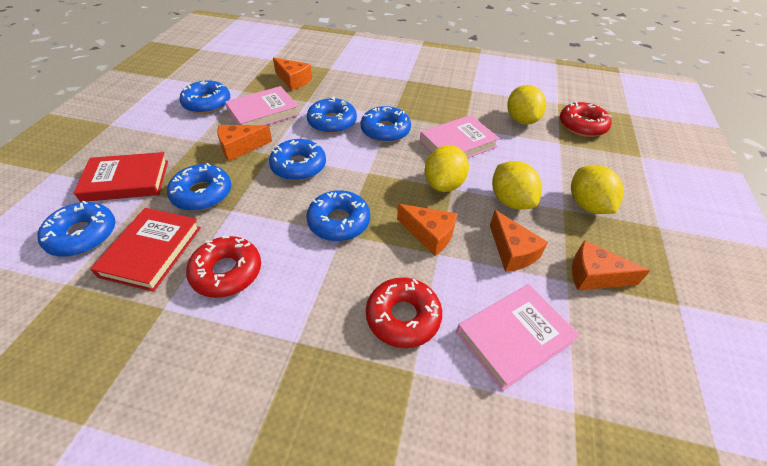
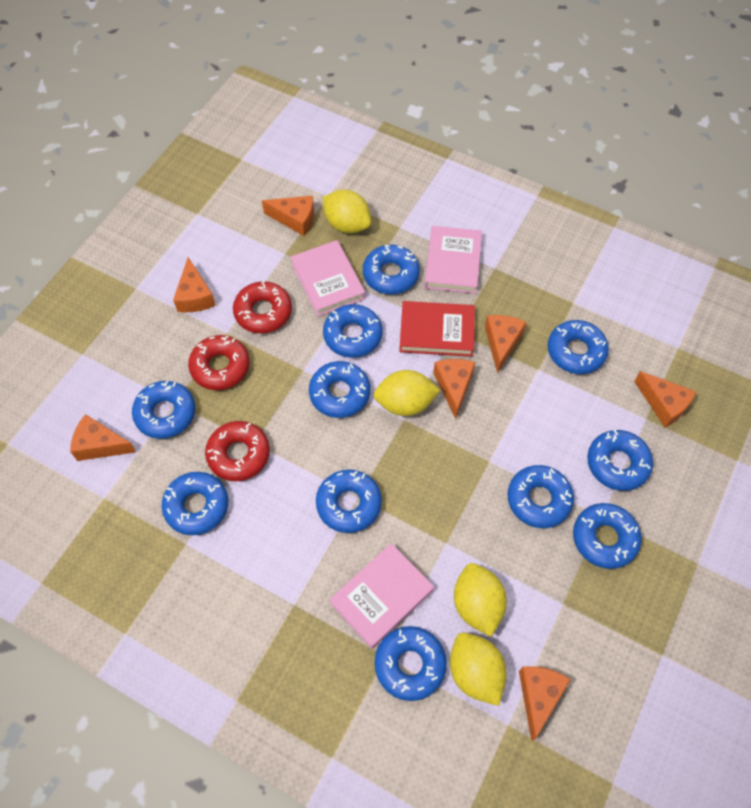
blue donut: [37,201,115,257] [167,163,231,211] [180,81,230,114] [269,139,326,181] [306,190,370,241] [307,97,357,134] [361,106,411,143] = 7 -> [132,381,195,439] [161,472,228,535] [309,361,370,418] [316,469,382,533] [323,304,382,358] [363,245,420,294] [375,626,447,701] [507,465,574,528] [548,320,609,374] [573,503,642,569] [587,430,653,491] = 11
orange cheese: [217,125,272,161] [273,57,312,91] [397,204,457,256] [490,210,548,272] [572,240,650,290] = 5 -> [70,414,136,461] [173,257,216,312] [262,196,314,236] [433,359,475,419] [485,315,526,373] [519,666,571,741] [634,371,696,427] = 7
red book: [74,152,168,202] [90,208,201,292] = 2 -> [399,301,475,357] = 1

